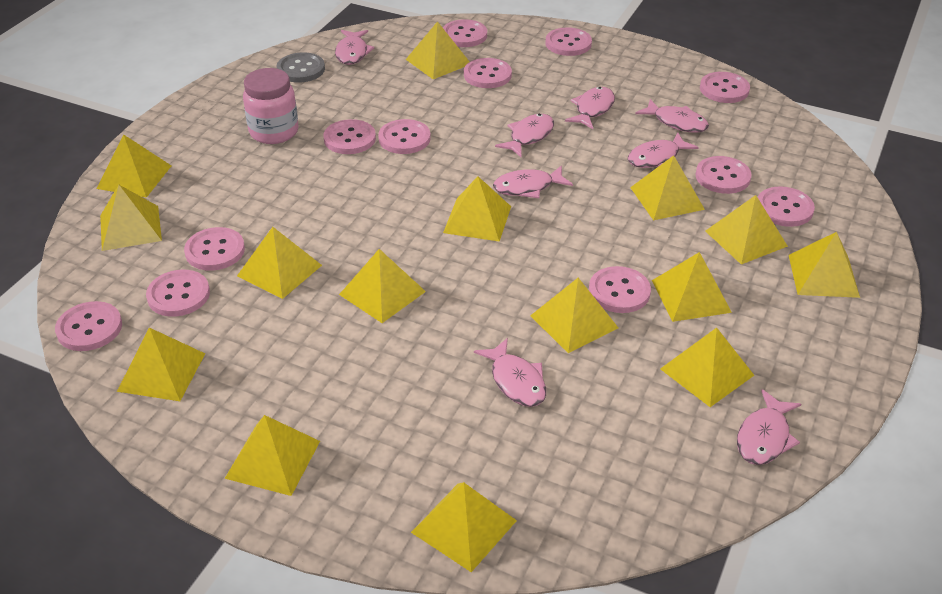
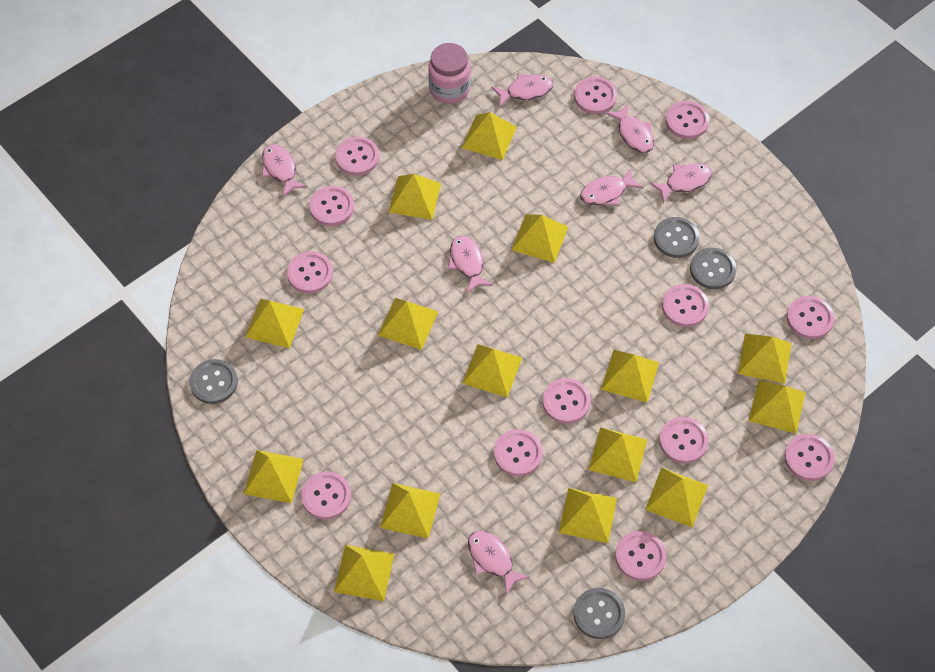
grey button: [276,52,325,83] = 1 -> [189,359,238,404] [574,588,625,639] [654,217,700,258] [690,248,737,289] = 4
pink button: [55,301,122,351] [146,270,210,317] [184,227,245,271] [323,119,376,154] [378,119,431,154] [443,19,487,47] [464,58,512,88] [546,27,592,56] [589,266,651,313] [696,156,752,194] [700,72,750,103] [758,186,815,227] = 12 -> [287,251,333,293] [301,471,351,519] [309,186,354,226] [335,137,379,176] [494,429,543,476] [542,378,591,424] [574,77,617,114] [615,531,666,581] [659,417,708,464] [662,284,709,327] [666,101,709,139] [784,434,835,481] [787,296,834,339] = 13
pink fish: [335,30,375,65] [474,338,546,407] [493,165,573,198] [495,114,554,157] [565,87,615,129] [628,133,699,168] [635,99,709,133] [737,389,801,465] = 8 -> [262,144,307,197] [448,236,493,293] [468,531,530,595] [491,74,553,107] [580,168,643,206] [606,104,654,153] [650,163,712,203] = 7

